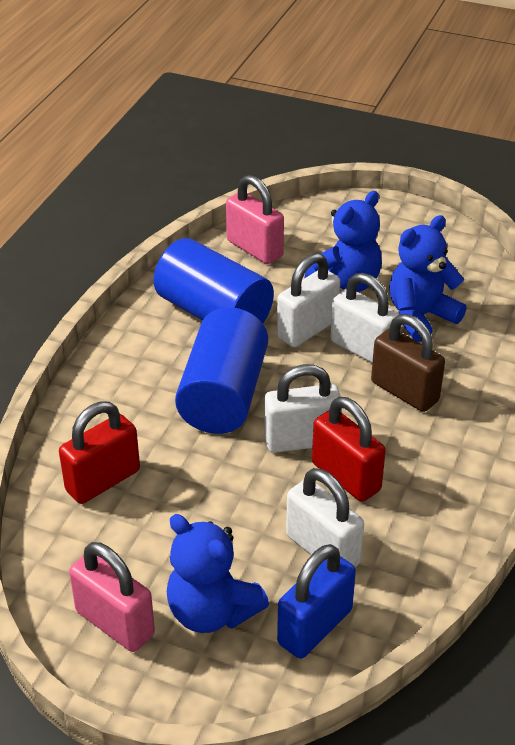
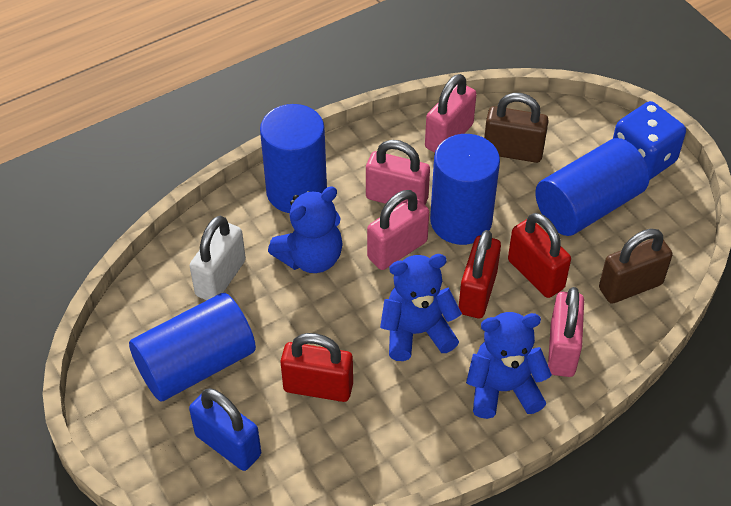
blue cylinder: [154,238,274,323] [175,307,268,434] = 2 -> [129,293,256,401] [260,104,327,213] [430,134,500,245] [535,138,649,236] = 4
blue dice: none = 0 -> [613,101,686,180] = 1
brown padlock: [371,314,445,412] = 1 -> [484,93,549,163] [599,229,673,304] = 2
pink padlock: [69,542,155,652] [226,175,284,264] = 2 -> [366,140,430,206] [367,190,429,270] [425,74,477,153] [548,287,584,377] = 4
red padlock: [59,401,140,504] [312,397,386,502] = 2 -> [281,333,353,402] [459,230,501,318] [508,213,571,298] = 3
white padlock: [264,364,342,453] [277,253,340,347] [286,468,364,567] [330,273,399,363] = 4 -> [190,216,246,300] = 1

